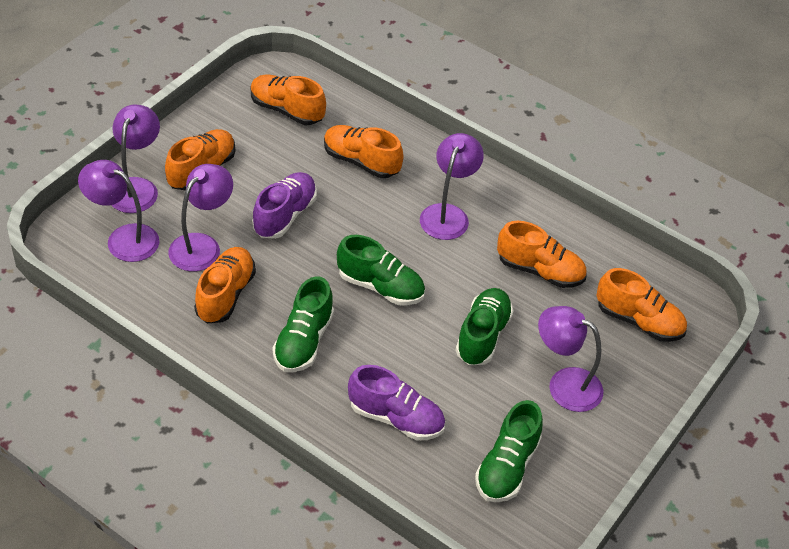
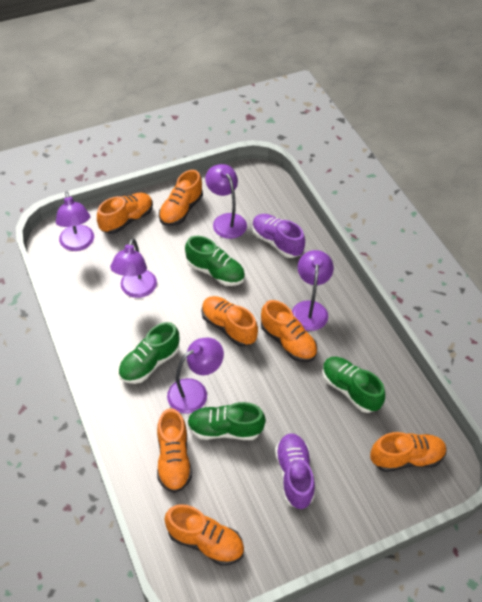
orange shoe: [165,129,235,191] [194,247,256,323] [251,75,326,125] [324,125,404,178] [497,221,587,288] [596,268,687,342] = 6 -> [97,193,153,234] [157,408,192,493] [159,170,203,226] [164,504,244,566] [202,296,258,347] [261,300,317,362] [370,432,447,472] = 7

